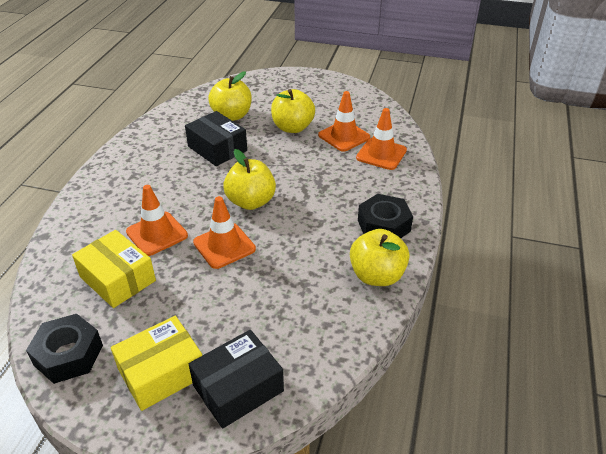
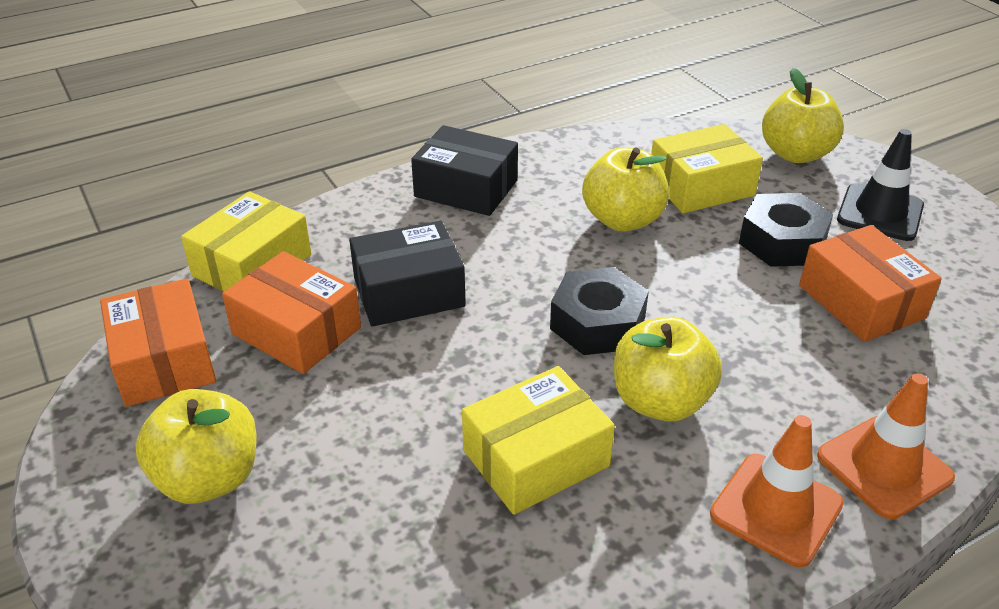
black traffic cone: none = 0 -> [837,129,924,241] = 1
orange box: none = 0 -> [100,278,216,407] [222,251,361,374] [799,225,942,342] = 3
orange traffic cone: [126,185,188,256] [193,196,256,269] [318,91,370,152] [356,108,407,170] = 4 -> [710,415,844,567] [817,373,955,519] = 2
yellow box: [72,230,156,308] [111,316,202,411] = 2 -> [181,191,311,292] [462,366,615,515] [651,124,763,213] = 3

